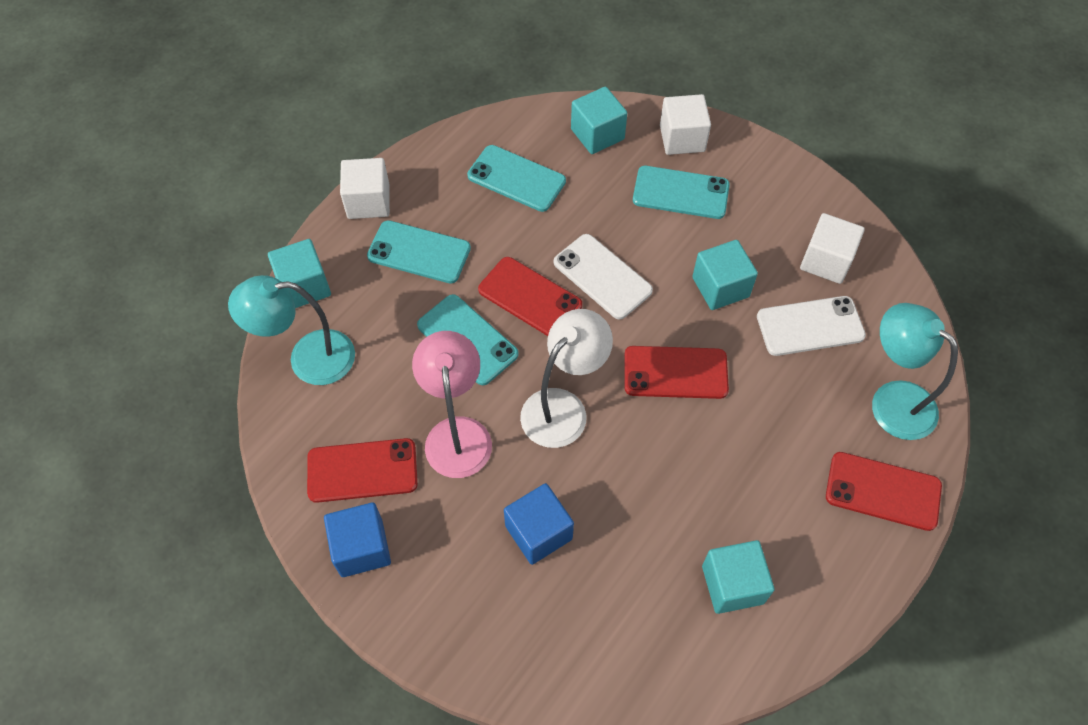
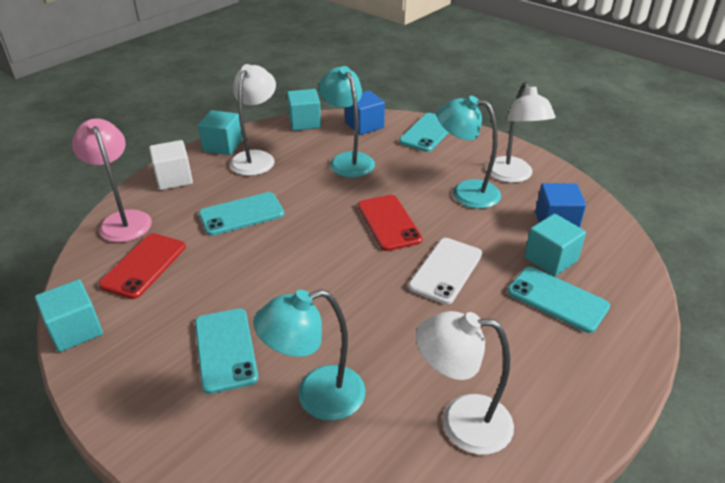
red phone: [307,438,418,503] [478,257,582,336] [624,346,729,399] [826,452,942,531] = 4 -> [99,233,186,299] [358,195,423,251] = 2
turquoise lamp: [228,275,355,385] [872,303,958,440] = 2 -> [253,289,365,421] [319,66,375,177] [437,96,501,209] = 3
white cube: [340,158,390,219] [660,94,711,155] [800,213,865,284] = 3 -> [149,140,193,190] = 1
white lamp: [520,309,613,448] = 1 -> [230,64,276,176] [416,311,514,455] [486,81,556,183] = 3
white phone: [554,234,653,320] [757,296,866,356] = 2 -> [408,238,482,304] = 1

